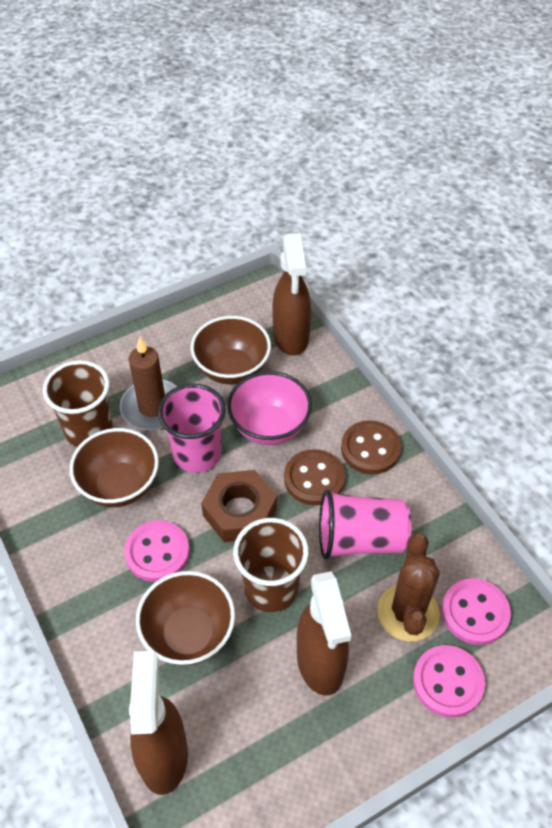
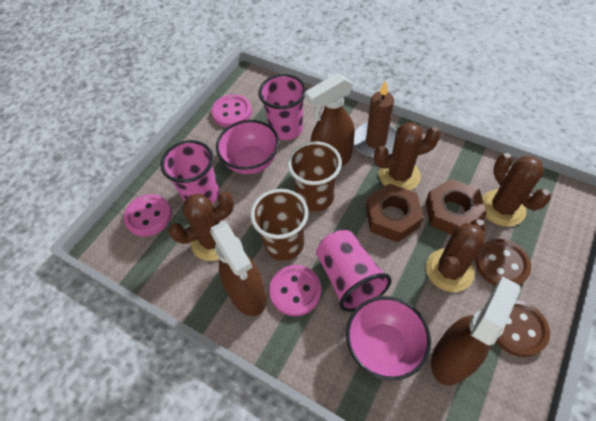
brown bowl: [69,428,159,507] [136,571,235,666] [190,316,271,384] = 3 -> none = 0
brown cactus: [377,533,440,641] = 1 -> [168,191,234,261] [374,122,441,190] [426,219,486,292] [482,153,551,227] = 4
brown nut: [201,470,277,542] = 1 -> [366,183,424,242] [425,179,487,235] = 2
pink bowl: [227,371,312,445] = 1 -> [216,120,279,174] [346,296,431,381] = 2
pink cup: [158,383,226,473] [319,489,411,559] = 2 -> [160,140,219,204] [258,74,307,140] [316,230,391,312] = 3

